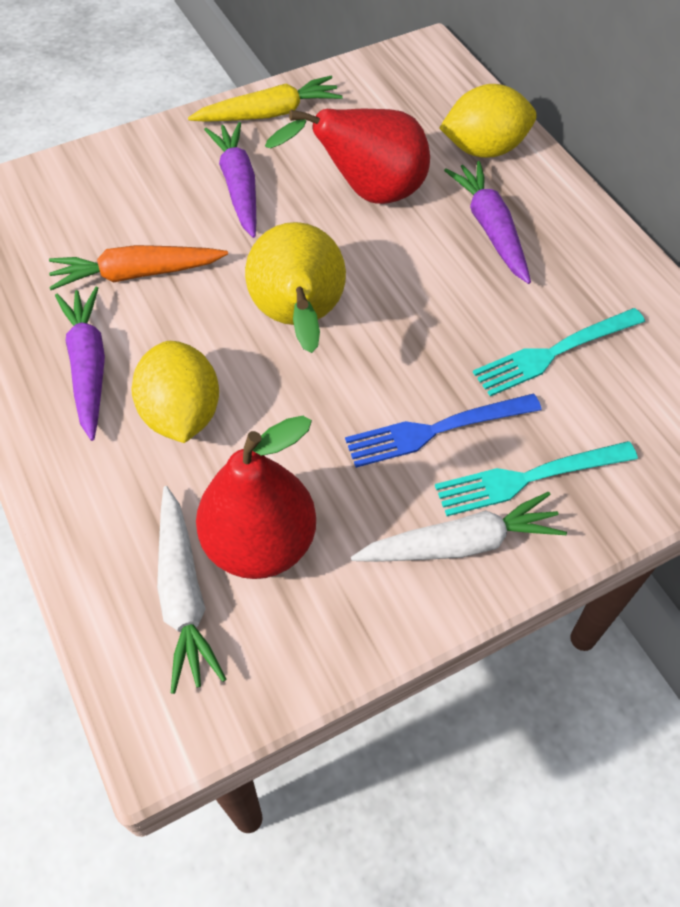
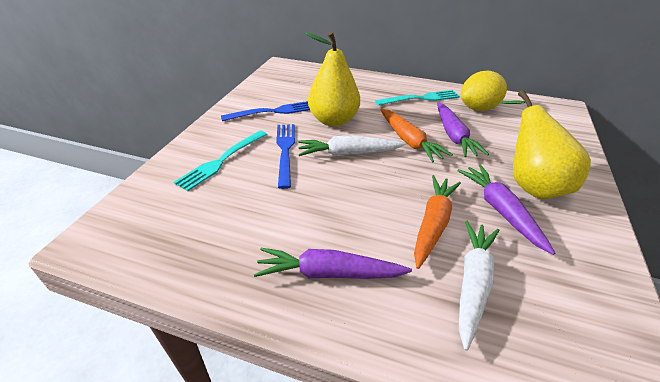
blue fork: [345,394,542,468] = 1 -> [221,101,310,121] [276,124,295,189] = 2
orange carrot: [49,245,228,290] = 1 -> [380,109,453,163] [414,175,461,269] = 2
red pear: [196,416,316,579] [265,109,430,204] = 2 -> none = 0
yellow carrot: [188,76,343,122] = 1 -> none = 0
yellow lemon: [132,341,219,443] [439,84,537,158] = 2 -> [461,71,507,111] = 1
yellow pear: [245,222,346,353] = 1 -> [305,32,360,127] [500,90,591,199] = 2

